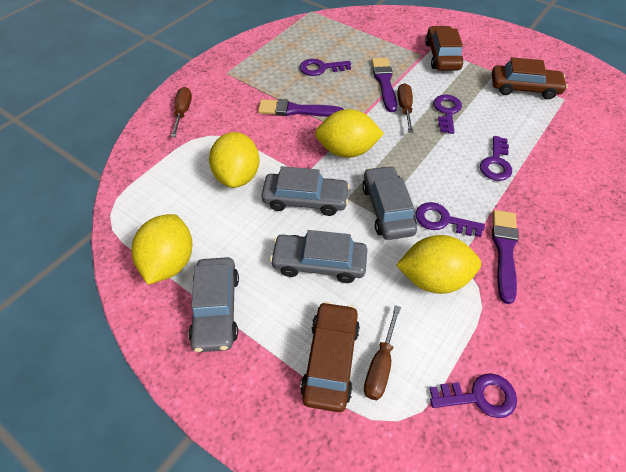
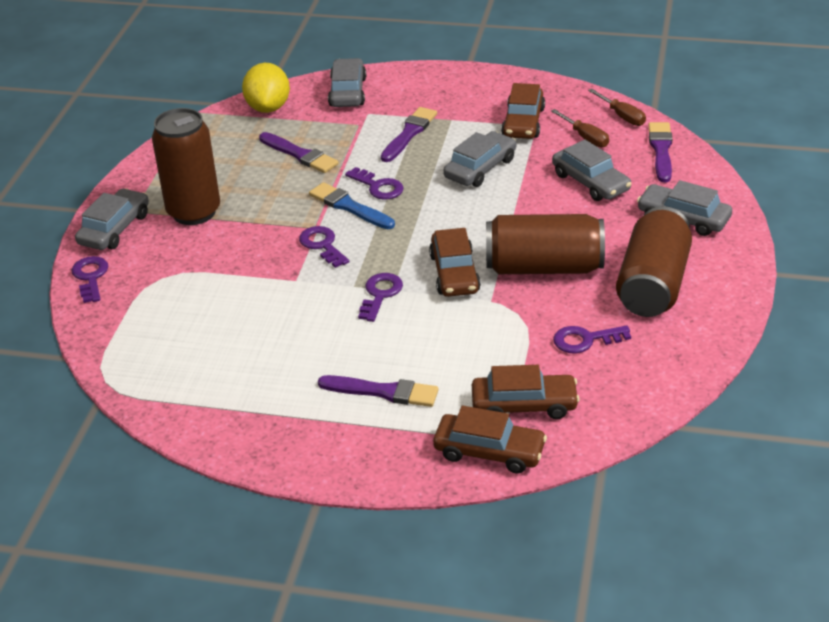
blue brush: none = 0 -> [309,182,395,229] = 1
brown can: none = 0 -> [152,108,220,225] [486,214,605,274] [616,207,692,317] = 3
brown car: [300,302,360,412] [425,26,463,71] [492,57,568,99] = 3 -> [429,228,481,297] [433,406,547,474] [472,365,580,419] [501,83,545,139] = 4
brown screwdriver: [171,87,192,137] [364,305,401,400] [397,83,413,133] = 3 -> [551,109,609,147] [588,89,646,126] = 2
grey car: [188,257,239,352] [261,166,350,216] [270,230,367,283] [362,165,417,240] = 4 -> [75,188,149,250] [328,58,366,107] [443,131,516,187] [552,140,632,201] [637,180,732,236] = 5
purple brush: [258,99,344,117] [371,58,397,112] [492,210,519,304] = 3 -> [259,132,339,173] [318,375,439,407] [381,107,437,162] [648,122,672,182] = 4
yellow lemon: [132,214,192,285] [209,132,260,188] [315,109,384,158] [396,235,481,294] = 4 -> [242,63,290,113] = 1

